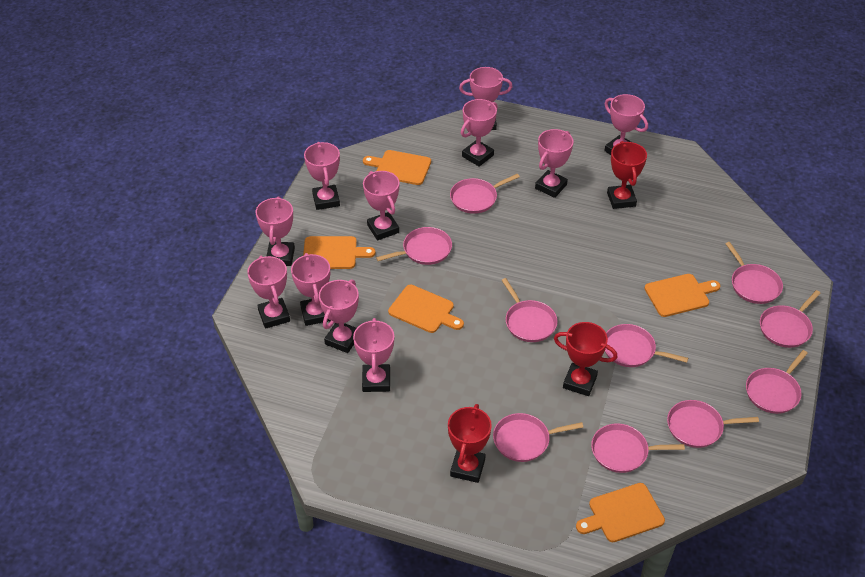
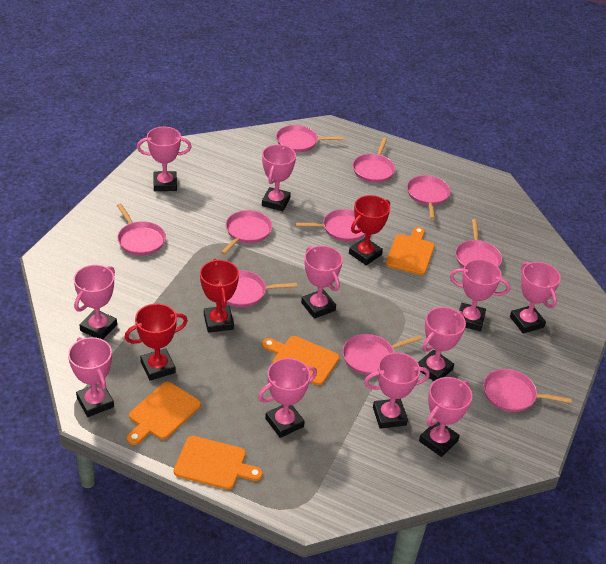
orange cutting board: [303,236,376,269] [363,150,431,185] [388,285,464,333] [576,483,665,542] [644,274,720,317] = 5 -> [127,382,201,445] [174,436,263,490] [262,336,340,385] [386,227,435,275] = 4

